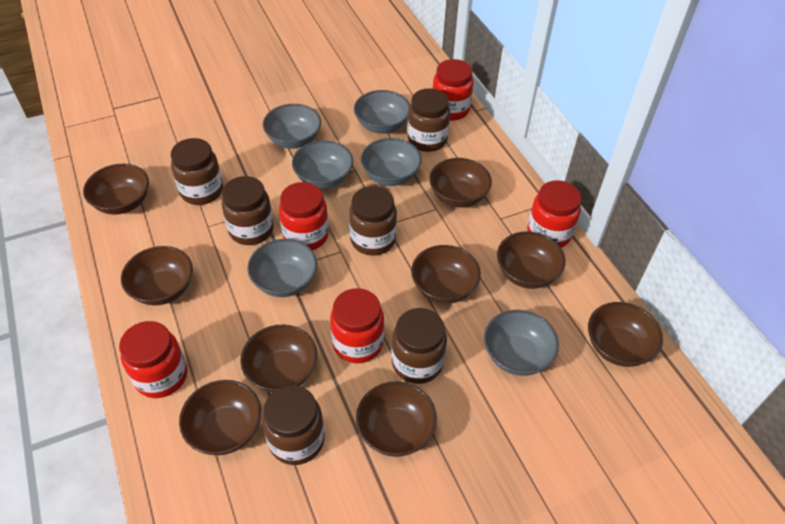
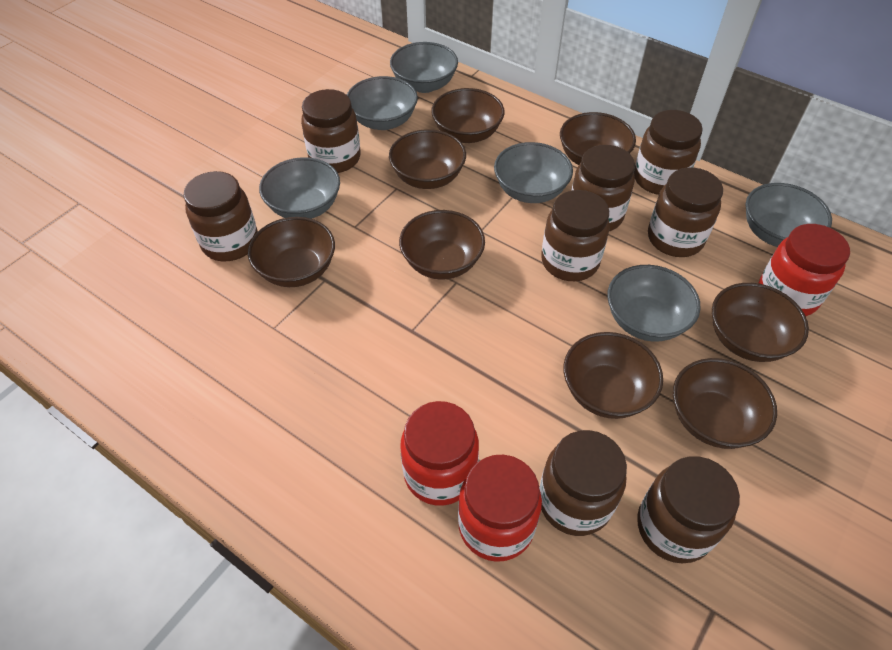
brown bowl: [83,164,149,215] [121,246,193,306] [179,380,261,455] [240,325,317,392] [356,381,437,457] [411,245,481,304] [429,158,492,208] [497,231,565,289] [588,302,663,367] = 9 -> [248,217,335,287] [389,129,466,189] [399,210,485,280] [431,88,504,143] [560,112,636,165] [563,332,663,419] [673,358,777,449] [712,283,809,362] = 8
brown jar: [171,138,223,205] [222,176,274,245] [262,385,325,465] [349,186,397,256] [391,308,447,384] [407,88,450,152] = 6 -> [184,171,258,261] [301,89,361,173] [539,430,627,536] [541,190,610,281] [571,145,635,231] [634,110,703,195] [637,456,740,563] [648,168,723,257] = 8
red jar: [119,321,187,398] [279,182,329,250] [330,288,384,363] [432,59,474,121] [527,180,581,248] = 5 -> [400,401,479,506] [458,455,542,562] [758,224,850,316] = 3

